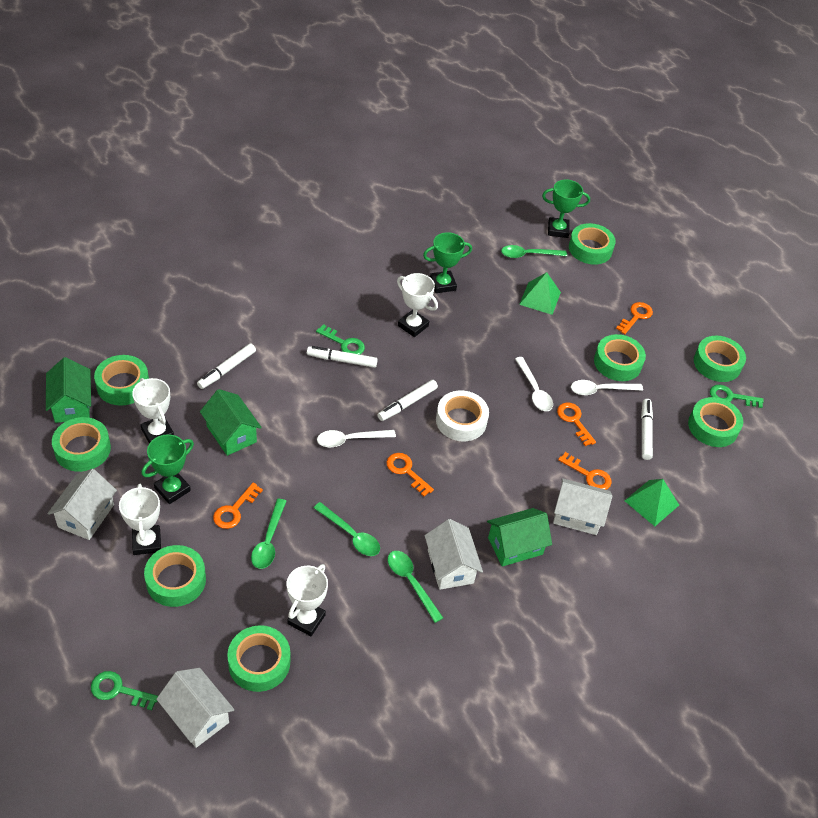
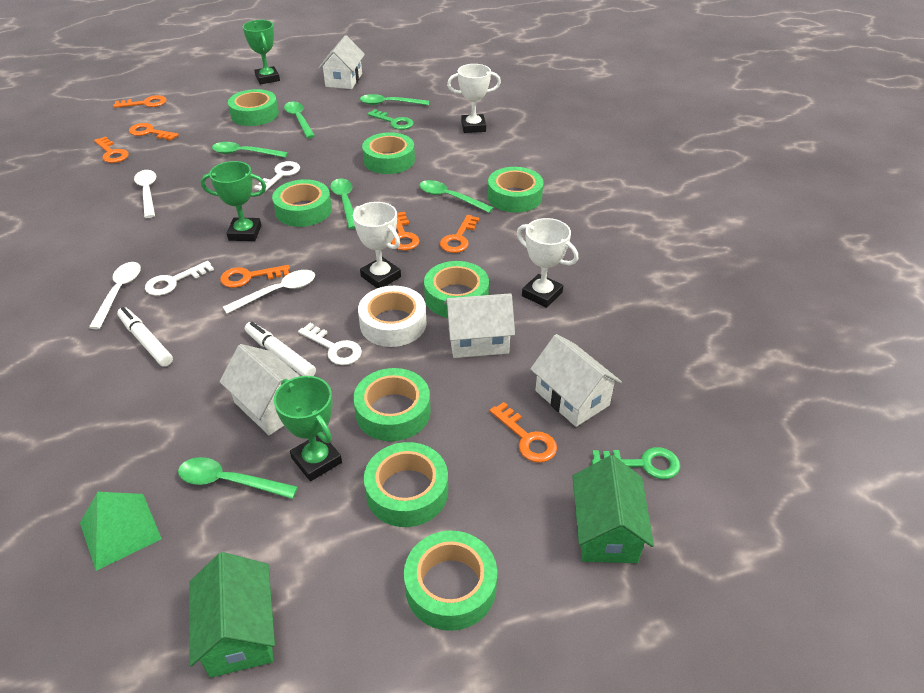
green house: [46,357,91,423] [200,389,262,456] [487,508,552,567] = 3 -> [189,552,275,678] [572,455,654,563] = 2
green key: [91,671,158,710] [316,324,365,355] [710,385,764,408] = 3 -> [367,109,414,130] [592,447,680,479] = 2
green pyramid: [519,272,561,315] [624,479,679,526] = 2 -> [80,492,162,571] = 1
green spoon: [251,499,286,569] [314,502,380,556] [388,551,443,623] [501,245,567,258] = 4 -> [178,457,298,499] [212,142,288,158] [284,101,315,138] [330,178,355,229] [360,94,429,105] [419,180,494,213] = 6
orange key: [213,483,263,529] [386,453,434,497] [557,402,596,446] [558,452,612,490] [616,302,653,334] = 5 -> [94,136,129,163] [113,95,167,108] [129,123,179,141] [220,265,290,288] [391,212,420,250] [440,215,479,253] [490,402,557,463] = 7
white key: none = 0 -> [145,261,214,296] [254,161,300,191] [298,323,362,365] = 3
white marker: [197,343,256,389] [307,346,378,368] [378,380,438,421] [641,399,653,460] = 4 -> [117,307,173,367] [245,322,316,376] = 2
white trophy: [119,484,161,555] [132,378,174,443] [287,564,328,636] [397,273,438,337] = 4 -> [353,202,401,288] [447,64,501,133] [517,218,578,308] = 3

